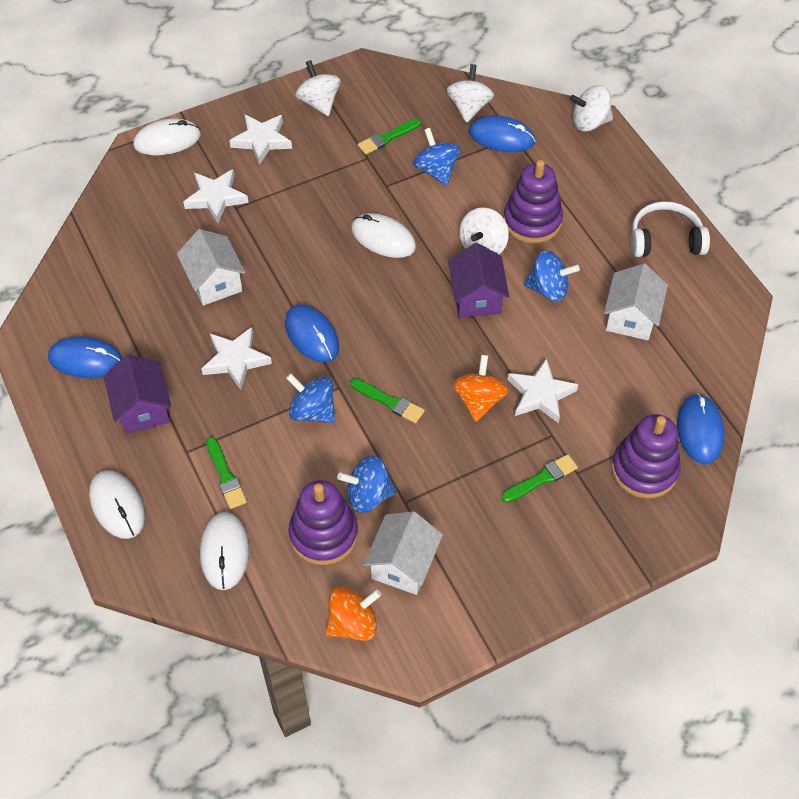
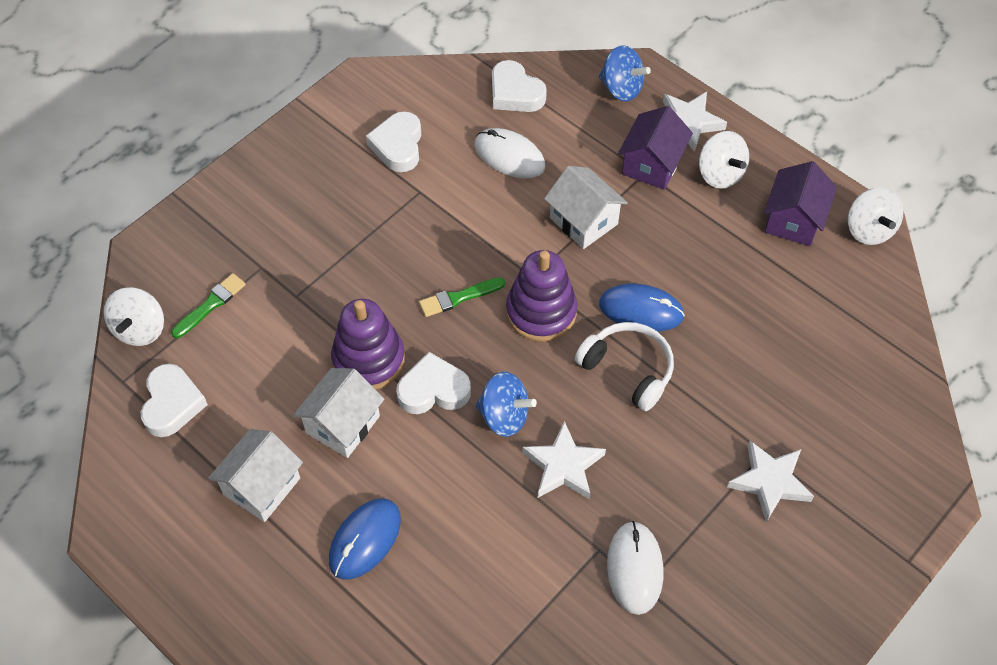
blue mouse: [48,336,122,378] [285,304,339,362] [469,115,536,152] [677,393,725,464] = 4 -> [329,498,401,580] [599,284,685,332] = 2
blue spinning top: [286,373,335,423] [337,455,396,513] [413,128,460,186] [524,250,580,302] = 4 -> [475,372,537,437] [599,45,651,102] = 2
green brush: [206,437,247,509] [350,378,425,424] [358,118,421,155] [501,454,578,503] = 4 -> [171,273,246,338] [419,277,505,317] = 2
orange spinning top: [326,586,381,641] [452,355,509,422] = 2 -> none = 0
purple stacking toy: [288,480,358,565] [503,160,563,243] [611,414,681,499] = 3 -> [331,299,405,390] [506,250,577,342] = 2
white heart: none = 0 -> [141,364,208,437] [366,111,421,172] [396,352,471,414] [492,60,547,112] = 4
white mouse: [89,470,145,539] [133,118,201,155] [200,512,249,590] [351,213,416,258] = 4 -> [475,128,545,179] [607,521,663,615] = 2
white spinning top: [295,60,341,116] [446,64,494,123] [459,207,509,254] [570,85,613,131] = 4 -> [104,287,164,346] [699,131,749,189] [848,187,903,245] = 3
white star: [183,169,249,223] [201,327,272,390] [229,114,292,165] [507,358,578,423] = 4 -> [522,421,606,499] [663,92,727,152] [727,441,814,522] = 3

